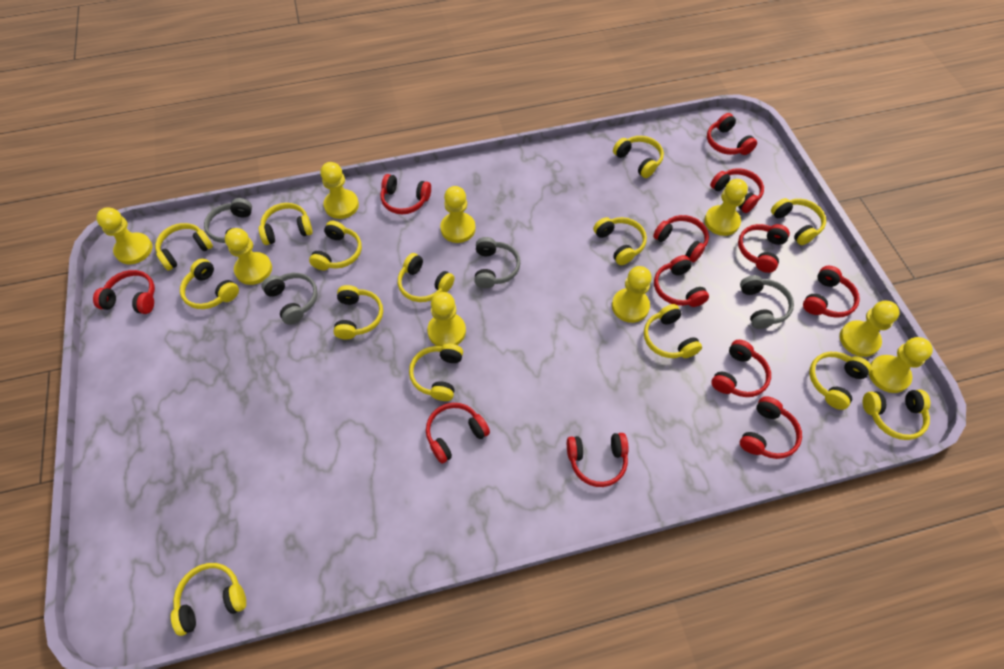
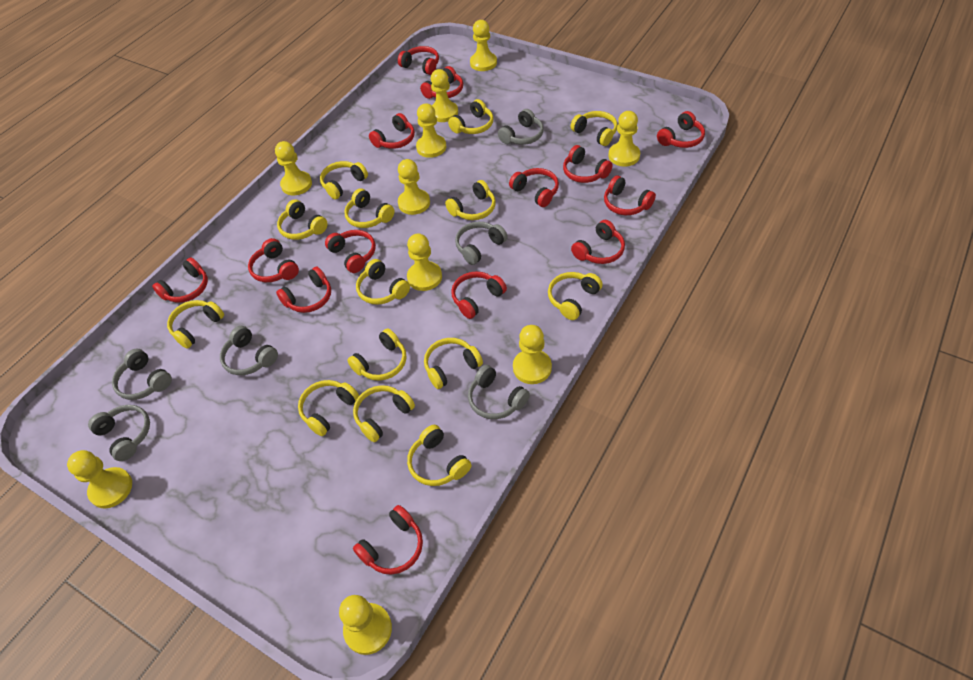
grey headphones: [204,198,252,243] [262,273,318,325] [474,237,520,288] [740,275,794,329] = 4 -> [88,405,150,461] [112,349,172,400] [220,326,278,375] [455,222,508,265] [468,365,530,419] [498,109,544,145] = 6
red headphones: [93,270,155,314] [380,174,431,214] [426,403,490,464] [567,433,629,487] [653,215,709,262] [654,255,709,307] [707,113,757,155] [710,168,764,213] [711,340,771,397] [738,224,790,273] [740,396,802,459] [803,266,860,318] = 12 -> [152,258,208,303] [248,238,299,282] [276,267,331,313] [325,230,376,273] [353,505,423,575] [369,113,415,149] [398,46,439,75] [420,66,463,99] [451,271,507,319] [509,168,559,207] [563,145,613,183] [571,220,625,264] [604,175,656,215] [657,111,705,148] = 14
yellow pawn: [96,208,152,264] [225,228,272,285] [320,162,359,219] [427,292,466,346] [440,186,476,243] [612,266,652,323] [704,179,748,236] [840,301,900,357] [869,337,933,393] = 9 -> [67,450,132,509] [275,141,312,195] [339,595,392,655] [398,159,430,215] [407,233,442,291] [416,103,446,158] [431,69,458,122] [470,20,497,71] [513,325,552,384] [608,111,640,167] = 10

